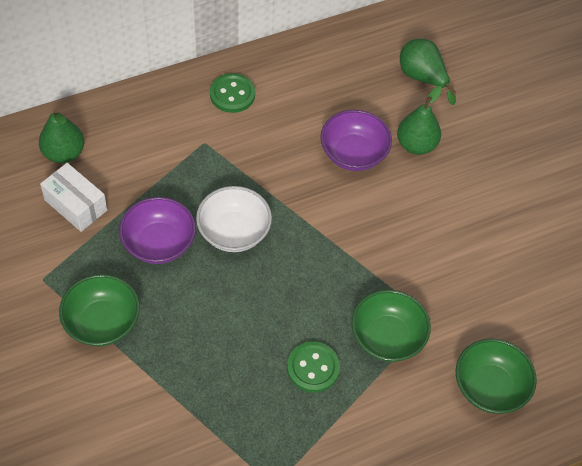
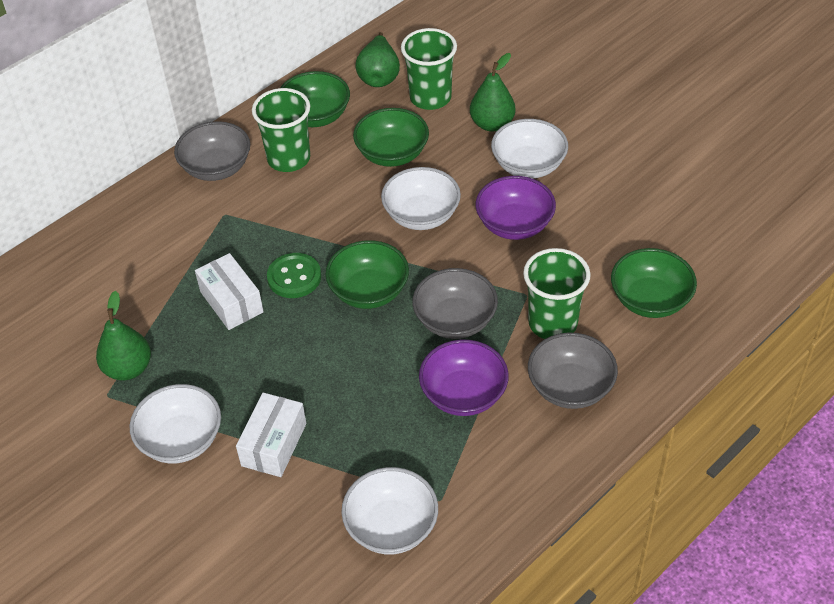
green bowl: [59,274,140,346] [351,290,431,362] [456,339,537,414] = 3 -> [280,71,350,127] [325,240,409,309] [353,108,429,167] [611,248,697,318] = 4
green button: [210,73,255,113] [287,341,340,393] = 2 -> [267,253,321,298] = 1
green cup: none = 0 -> [252,88,310,172] [401,28,457,110] [523,248,591,339] = 3
grey bowl: none = 0 -> [174,121,250,181] [412,268,498,339] [528,332,618,409] = 3
white bowl: [196,186,272,252] = 1 -> [130,384,221,463] [341,467,438,554] [381,167,461,230] [491,119,568,179] = 4
white box: [40,163,107,232] = 1 -> [195,253,264,330] [236,393,306,477] = 2

